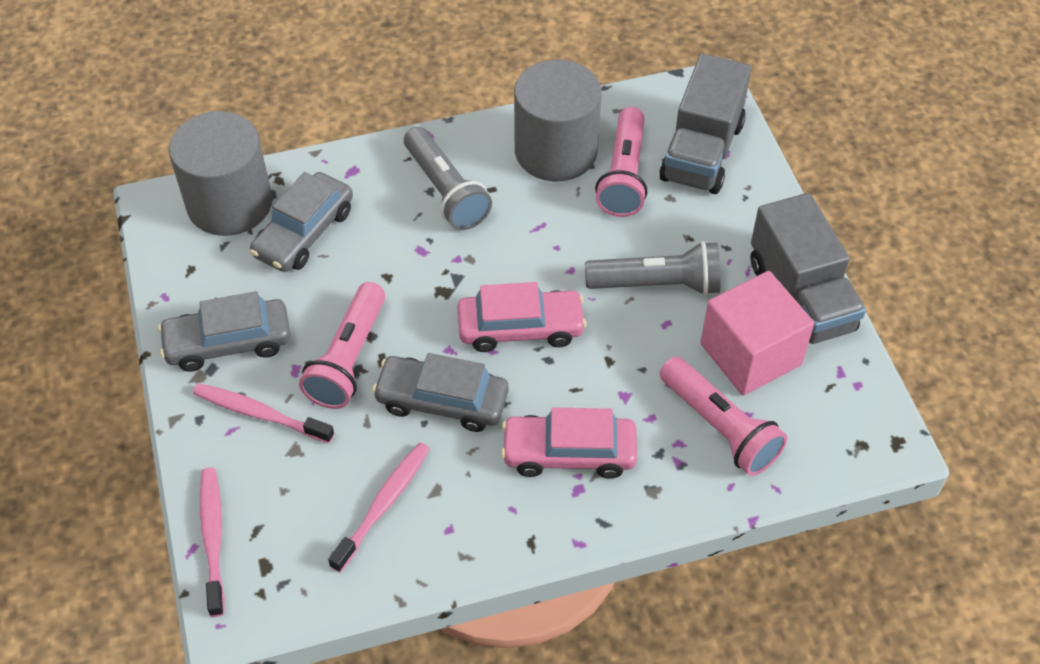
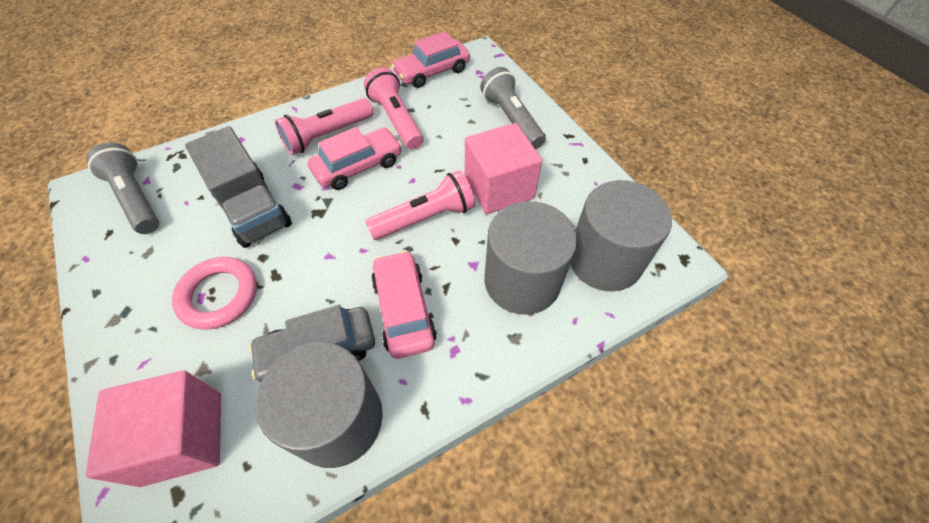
grey car: [158,291,290,372] [250,172,353,272] [372,353,508,432] = 3 -> [249,305,375,382] = 1
grey cylinder: [169,111,272,236] [514,59,601,181] = 2 -> [256,342,383,468] [484,201,577,315] [571,180,672,291] = 3
grey truck: [659,53,751,194] [750,193,866,344] = 2 -> [185,126,292,248] = 1
pink car: [457,282,587,352] [501,407,637,479] = 2 -> [308,127,402,190] [371,250,437,359] [391,31,470,88] = 3
pink cube: [700,271,814,395] = 1 -> [86,370,221,487] [465,123,542,214] = 2
pink ring: none = 0 -> [172,257,257,330] = 1
pink toothbrush: [193,383,334,443] [200,468,225,617] [328,442,430,572] = 3 -> none = 0

